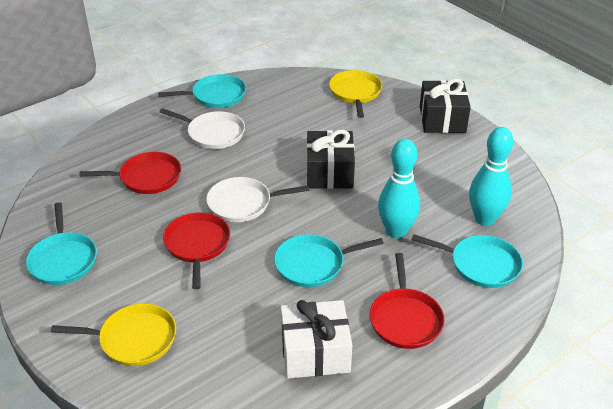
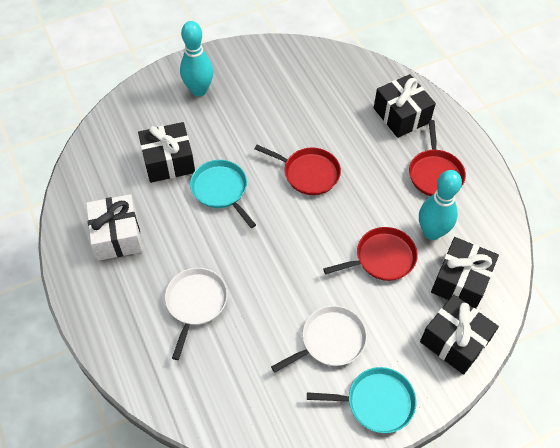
black gift: [307,130,355,189] [420,79,471,133] = 2 -> [138,122,195,183] [374,74,436,138] [420,294,499,375] [431,237,499,309] = 4
turquoise pan: [26,203,97,285] [158,74,246,108] [274,234,384,287] [411,234,523,288] = 4 -> [190,160,256,228] [307,367,416,433] = 2
yellow pan: [51,303,176,366] [329,70,382,118] = 2 -> none = 0

